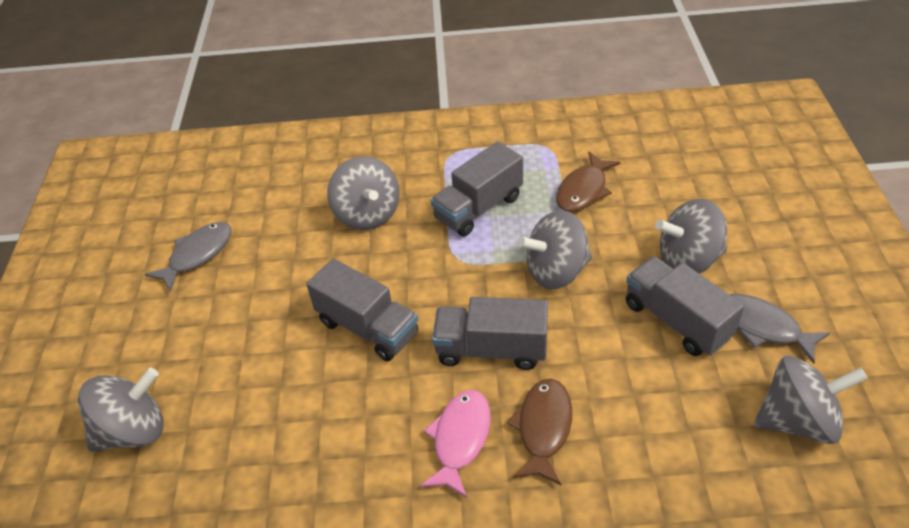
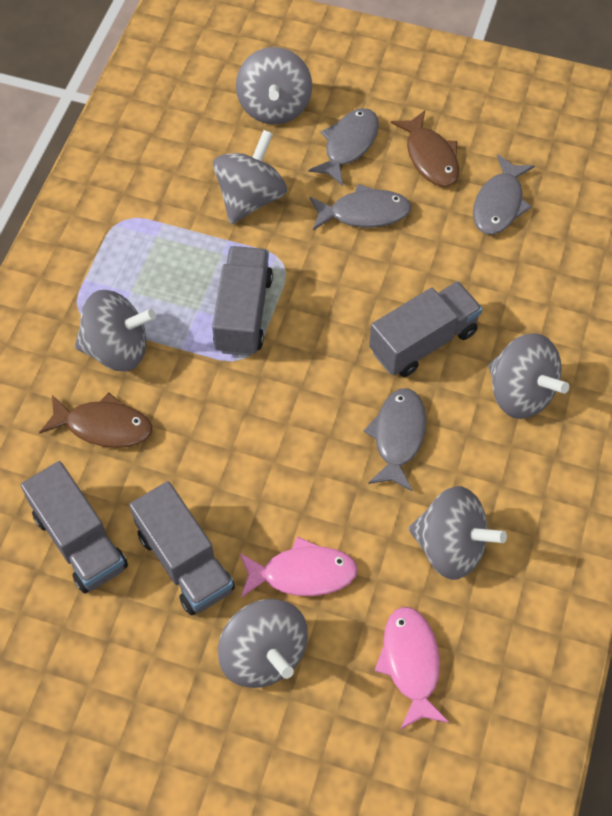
grey fish: [145,222,231,292] [729,294,830,364] = 2 -> [308,108,379,186] [310,184,411,230] [363,388,426,492] [473,154,535,235] = 4
grey spinning top: [78,368,164,452] [327,156,400,230] [518,210,592,289] [655,199,727,274] [754,356,868,444] = 5 -> [75,290,156,371] [213,130,287,224] [218,599,308,688] [236,47,312,125] [408,486,507,580] [489,333,569,419] = 6
pink fish: [420,390,491,498] = 1 -> [240,536,358,598] [375,607,449,730] = 2

